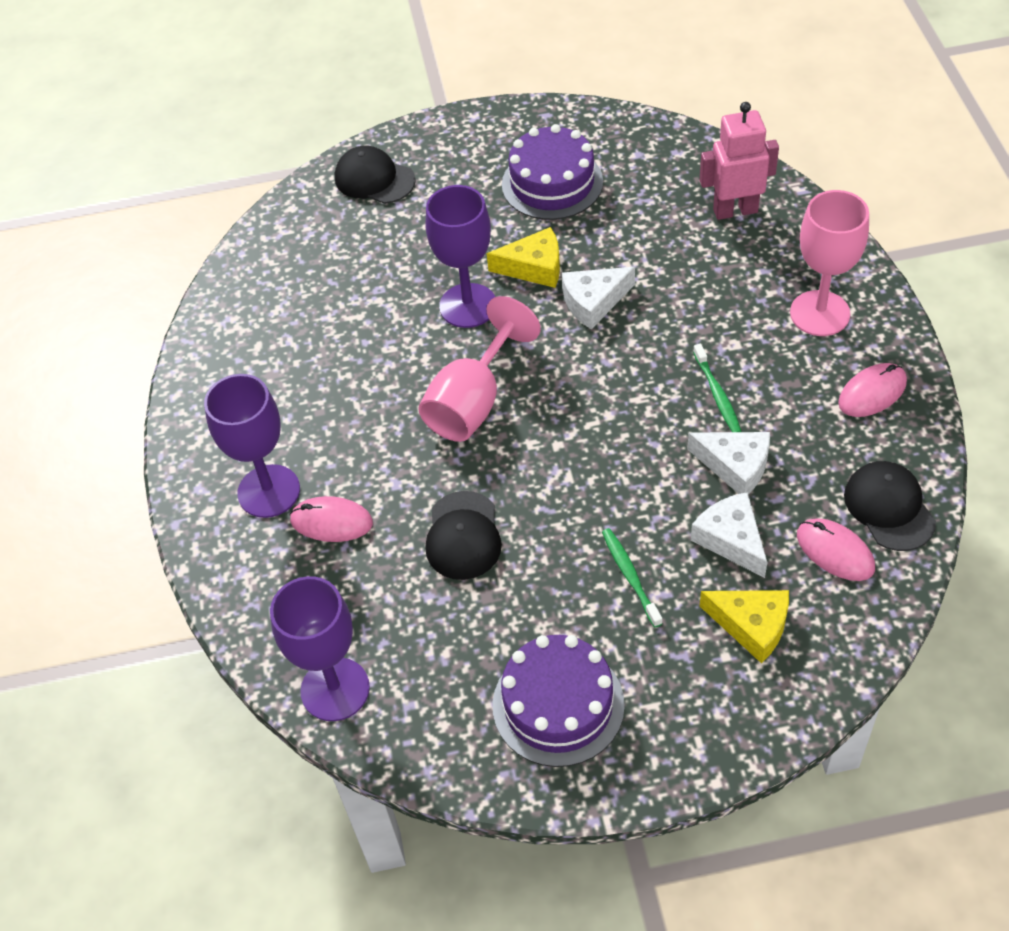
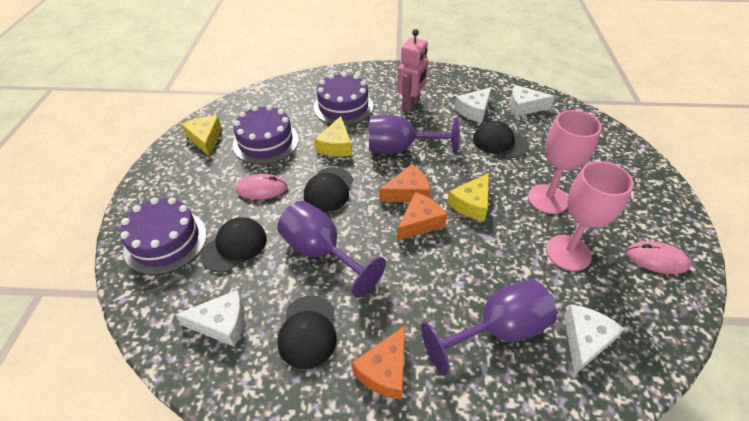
black cap: [335,146,416,204] [425,491,502,580] [844,461,936,551] = 3 -> [200,217,267,272] [278,295,337,369] [304,167,353,212] [473,121,529,158] = 4
green toothbrush: [602,528,663,627] [693,344,742,432] = 2 -> none = 0
orange cheese: none = 0 -> [352,326,405,400] [379,164,430,202] [397,192,447,241] = 3
pink mouse: [290,496,373,542] [797,518,875,581] [838,363,907,417] = 3 -> [236,174,287,199] [626,241,690,274] = 2
purple cake: [493,635,625,767] [502,124,603,220] = 2 -> [120,197,207,275] [233,105,299,164] [313,72,374,125] = 3
white cheese: [562,267,635,330] [687,432,770,494] [691,492,767,578] = 3 -> [175,290,245,347] [454,87,492,123] [509,85,555,117] [564,305,625,375] = 4
yellow cheese: [487,227,560,288] [700,590,789,664] = 2 -> [181,116,222,157] [314,116,352,157] [447,173,489,221] = 3

